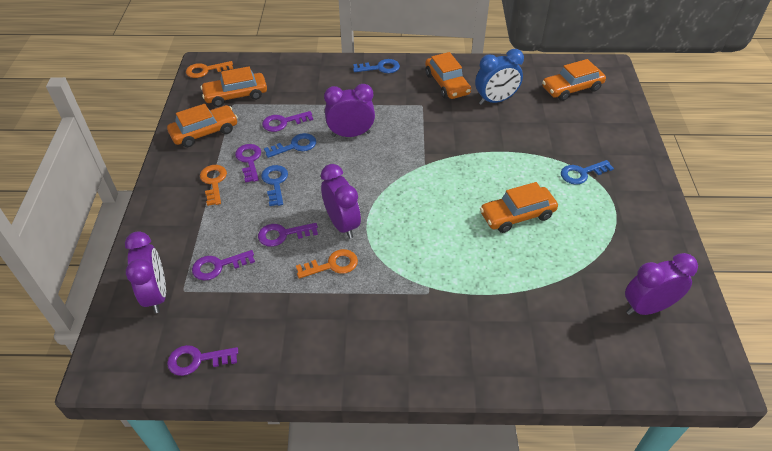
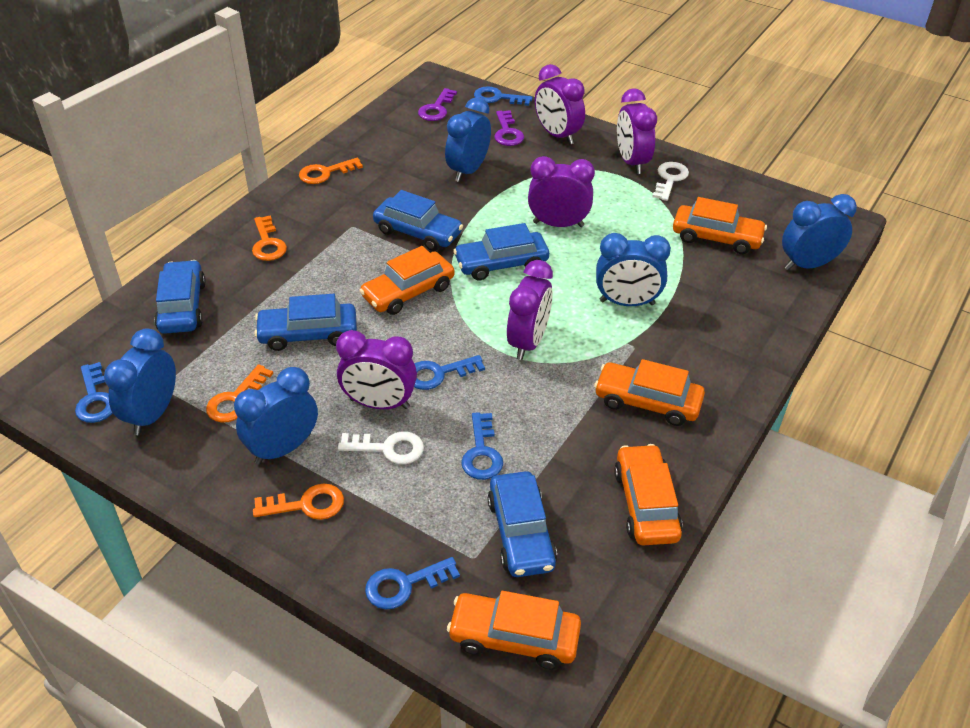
blue car: none = 0 -> [154,260,206,334] [254,294,357,351] [373,190,463,251] [453,223,549,280] [487,471,557,577] = 5
blue clock: [475,49,524,105] = 1 -> [104,329,176,435] [234,367,318,465] [445,97,491,182] [596,233,671,306] [782,194,857,270] = 5
blue key: [261,165,288,206] [264,133,316,158] [353,59,400,73] [561,160,614,185] = 4 -> [75,362,113,423] [365,557,460,609] [414,355,485,390] [461,412,503,480] [474,86,533,106] = 5
orange key: [186,61,233,78] [200,165,227,206] [296,249,358,279] = 3 -> [206,364,273,423] [252,215,287,261] [253,484,344,520] [299,158,363,184] = 4
purple clock: [125,231,166,313] [321,164,361,239] [324,84,375,137] [625,253,698,315] = 4 -> [336,330,417,409] [507,260,553,360] [528,156,595,227] [535,64,585,145] [617,88,657,174] = 5
purple key: [167,345,238,376] [192,250,255,280] [235,144,261,183] [258,223,318,247] [262,111,313,132] = 5 -> [418,88,457,121] [494,110,524,146] = 2
white key: none = 0 -> [338,432,424,464] [652,162,689,201] = 2

